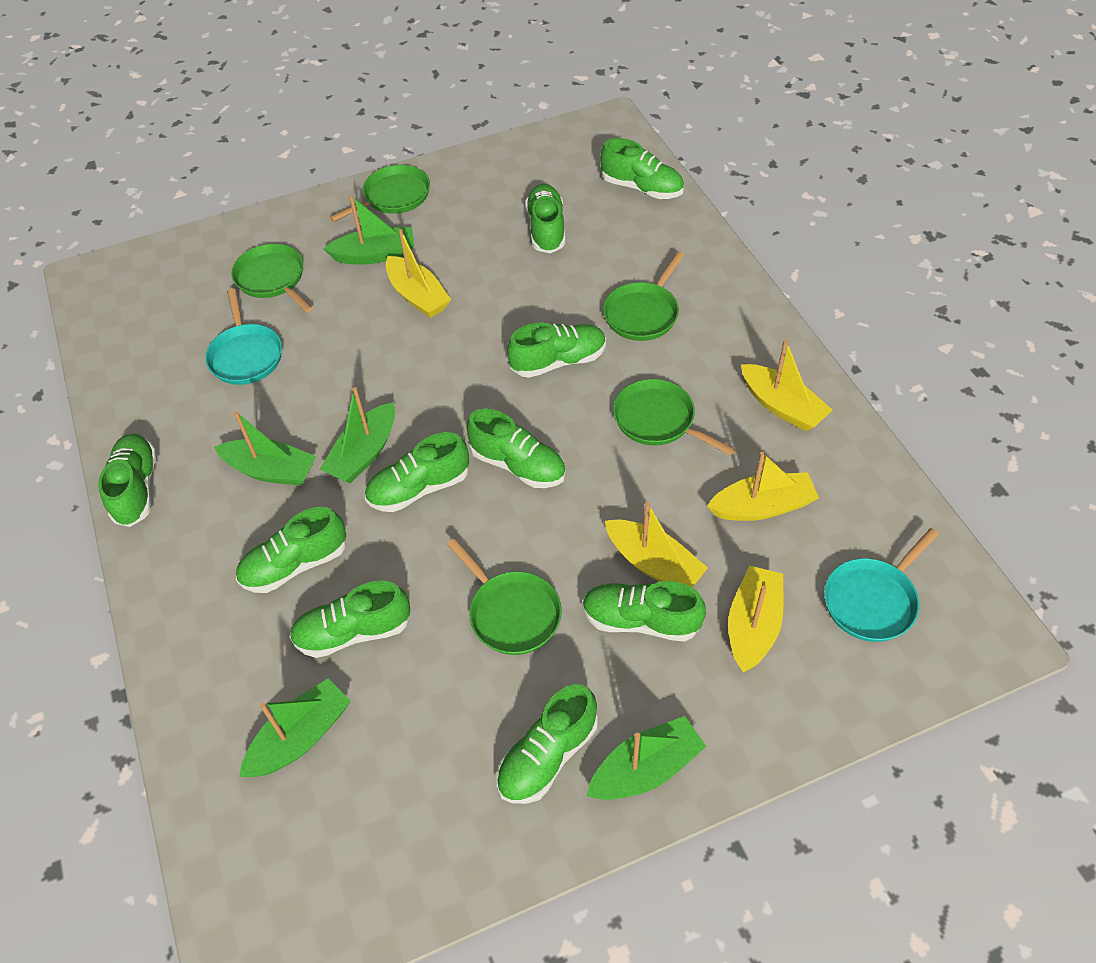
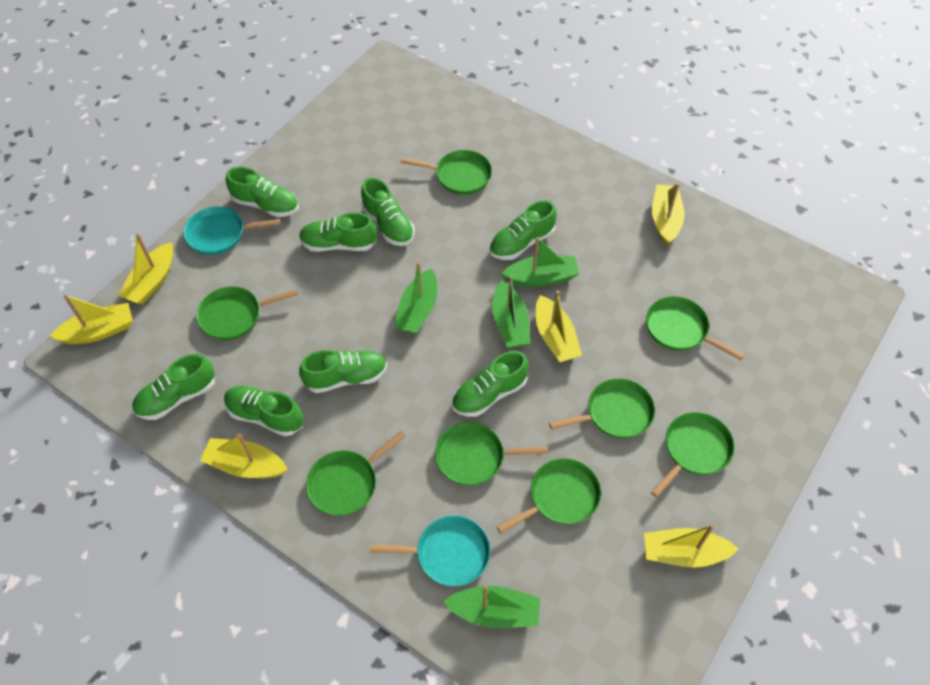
green boat: [214,411,316,486] [239,678,351,777] [320,387,395,483] [323,195,414,264] [587,716,706,800] = 5 -> [394,262,437,334] [443,585,540,628] [492,276,530,348] [501,237,580,287] = 4
green pan: [231,244,313,313] [330,165,430,222] [447,539,562,655] [603,252,684,341] [613,379,736,456] = 5 -> [197,286,299,340] [306,431,406,516] [400,150,492,195] [435,422,548,486] [497,458,601,533] [549,378,655,439] [646,296,745,360] [651,412,734,497] = 8
green shoe: [98,434,157,527] [236,507,346,593] [289,581,411,658] [365,432,469,512] [467,408,566,488] [497,684,598,804] [507,322,606,378] [525,184,565,253] [582,581,706,642] [600,138,684,199] = 10 -> [132,354,215,420] [224,386,303,437] [226,167,299,217] [299,212,377,252] [299,350,387,393] [361,178,414,246] [452,351,529,417] [489,200,557,260] = 8
yellow boat: [386,229,451,318] [605,502,708,587] [707,452,819,521] [728,566,784,673] [741,340,833,431] = 5 -> [49,294,133,344] [118,233,173,305] [200,434,288,478] [536,290,582,362] [644,524,738,568] [652,183,685,245] = 6

